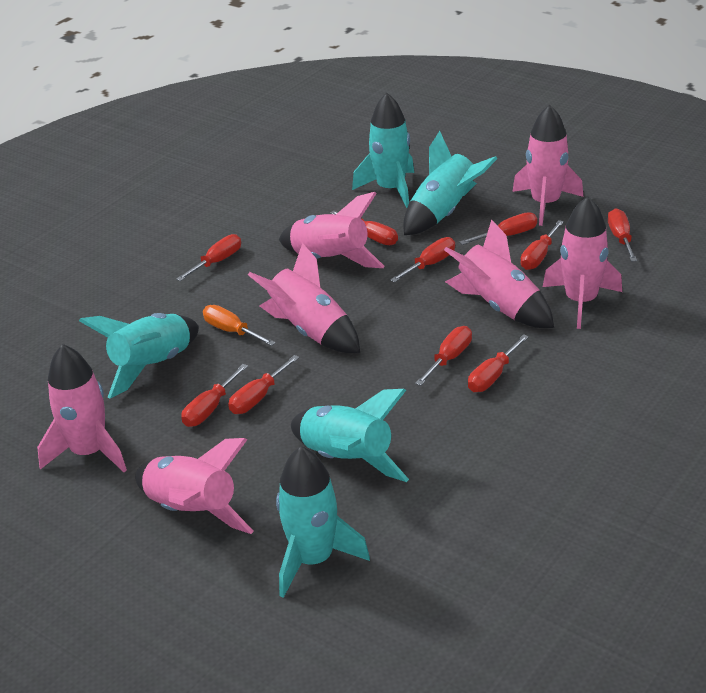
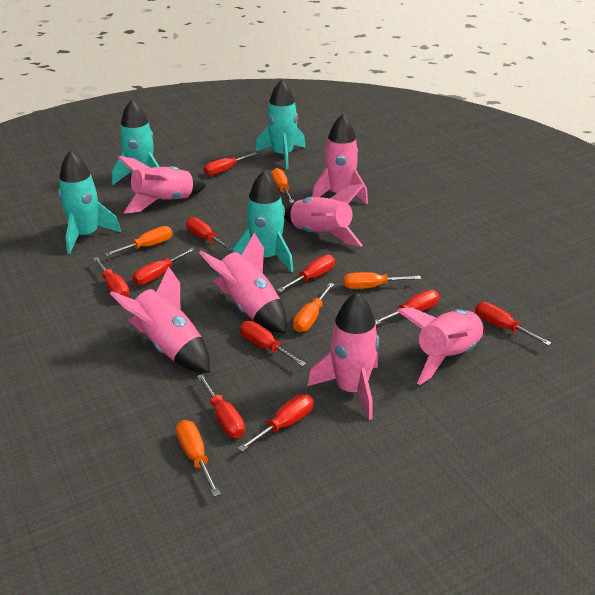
orange screwdriver: [203,305,276,346] = 1 -> [105,226,172,256] [176,420,220,497] [271,168,294,203] [293,283,334,332] [344,272,421,289] = 5
turquoise rocket: [79,313,199,398] [276,446,370,598] [291,389,409,482] [352,93,414,208] [403,131,497,235] = 5 -> [58,150,121,254] [112,99,160,185] [232,170,294,272] [256,79,306,169] = 4

